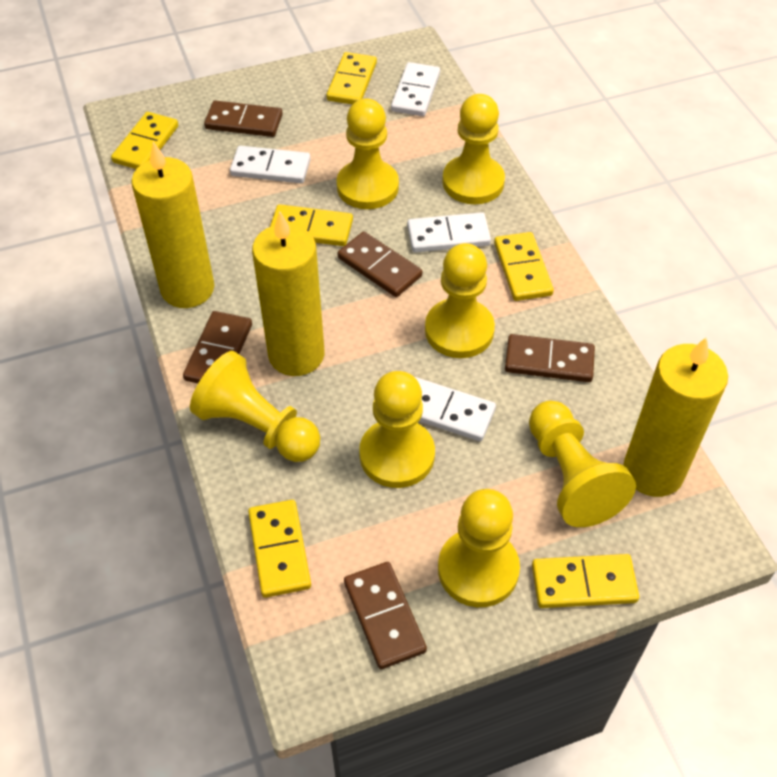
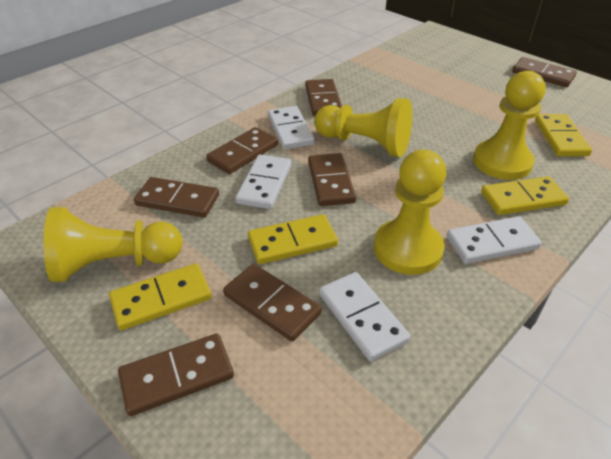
brown domino: [183,311,252,383] [204,100,283,137] [338,232,422,297] [344,562,427,669] [505,334,595,382] = 5 -> [118,334,234,416] [134,177,219,218] [206,127,278,174] [223,264,322,342] [305,79,342,116] [308,153,356,206] [512,57,577,87] = 7
yellow candle: [131,142,214,308] [252,211,324,376] [623,337,728,497] = 3 -> none = 0
yellow domino: [111,112,178,169] [248,500,311,598] [270,204,353,246] [326,52,377,105] [494,232,554,301] [532,554,639,608] = 6 -> [109,263,212,330] [248,214,338,264] [481,176,569,215] [535,114,592,156] = 4
yellow pawn: [190,351,320,462] [337,98,399,209] [359,371,435,488] [425,243,495,358] [438,489,520,607] [442,94,505,204] [529,401,636,527] = 7 -> [44,207,183,282] [314,98,412,157] [374,150,446,275] [473,71,546,180] = 4

